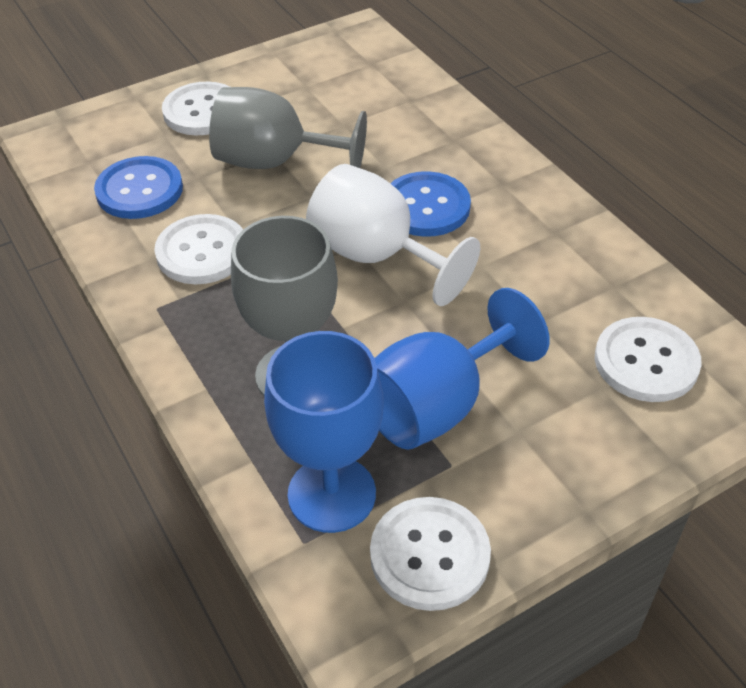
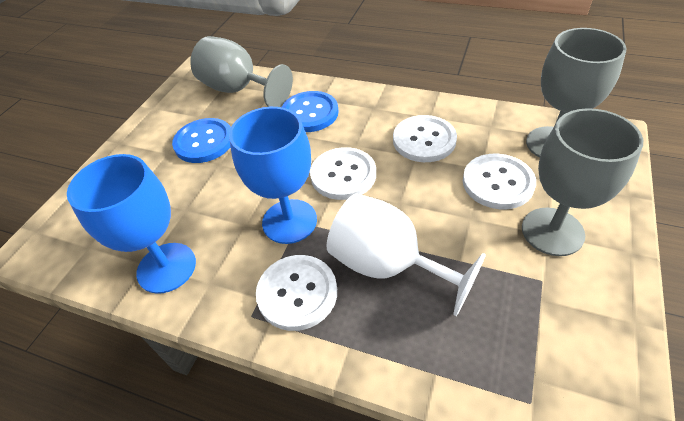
grey goblet: [209,87,367,169] [231,216,338,396] = 2 -> [190,36,293,107] [522,108,643,256] [526,28,626,158] = 3

